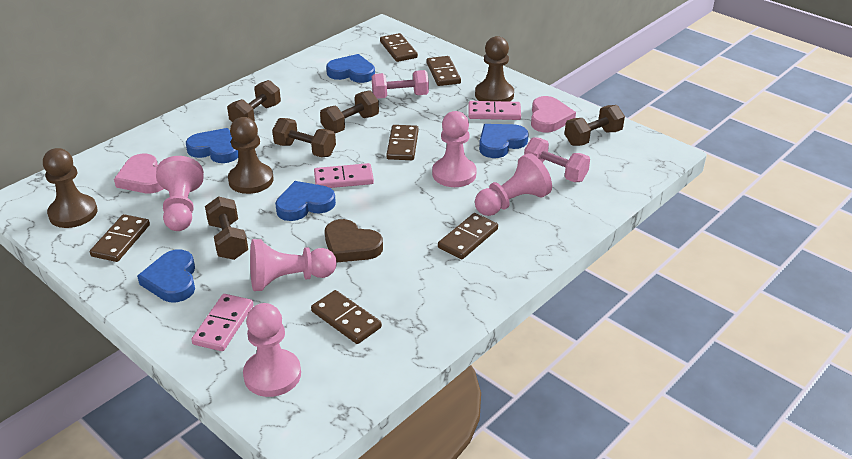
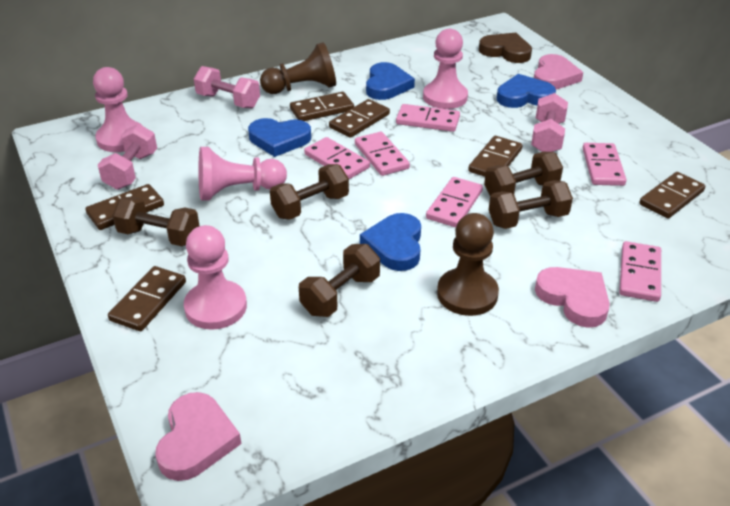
blue heart: [137,250,195,302] [186,128,239,163] [275,181,336,221] [326,54,375,83] [479,124,529,158] = 5 -> [248,118,311,157] [360,213,421,271] [366,62,415,100] [497,74,556,108] = 4
brown pawn: [43,148,97,228] [228,117,274,194] [475,36,514,102] = 3 -> [260,42,336,94] [437,213,499,316] = 2
pink domino: [191,294,254,351] [314,163,374,188] [468,101,521,120] = 3 -> [304,137,370,179] [355,132,410,176] [396,104,460,132] [426,177,483,228] [583,143,626,186] [619,241,661,302] = 6
pink dumbbell: [372,70,429,99] [524,137,590,182] = 2 -> [98,124,157,190] [194,66,260,108] [531,93,568,152] = 3
pink heart: [114,154,164,193] [531,96,576,133] = 2 -> [155,392,242,481] [534,54,583,90] [535,267,610,328] = 3
pink pawn: [156,156,204,231] [243,303,301,397] [250,239,337,291] [432,111,477,187] [475,153,552,216] = 5 -> [93,67,143,152] [184,225,247,330] [198,147,287,200] [423,29,468,109] = 4

